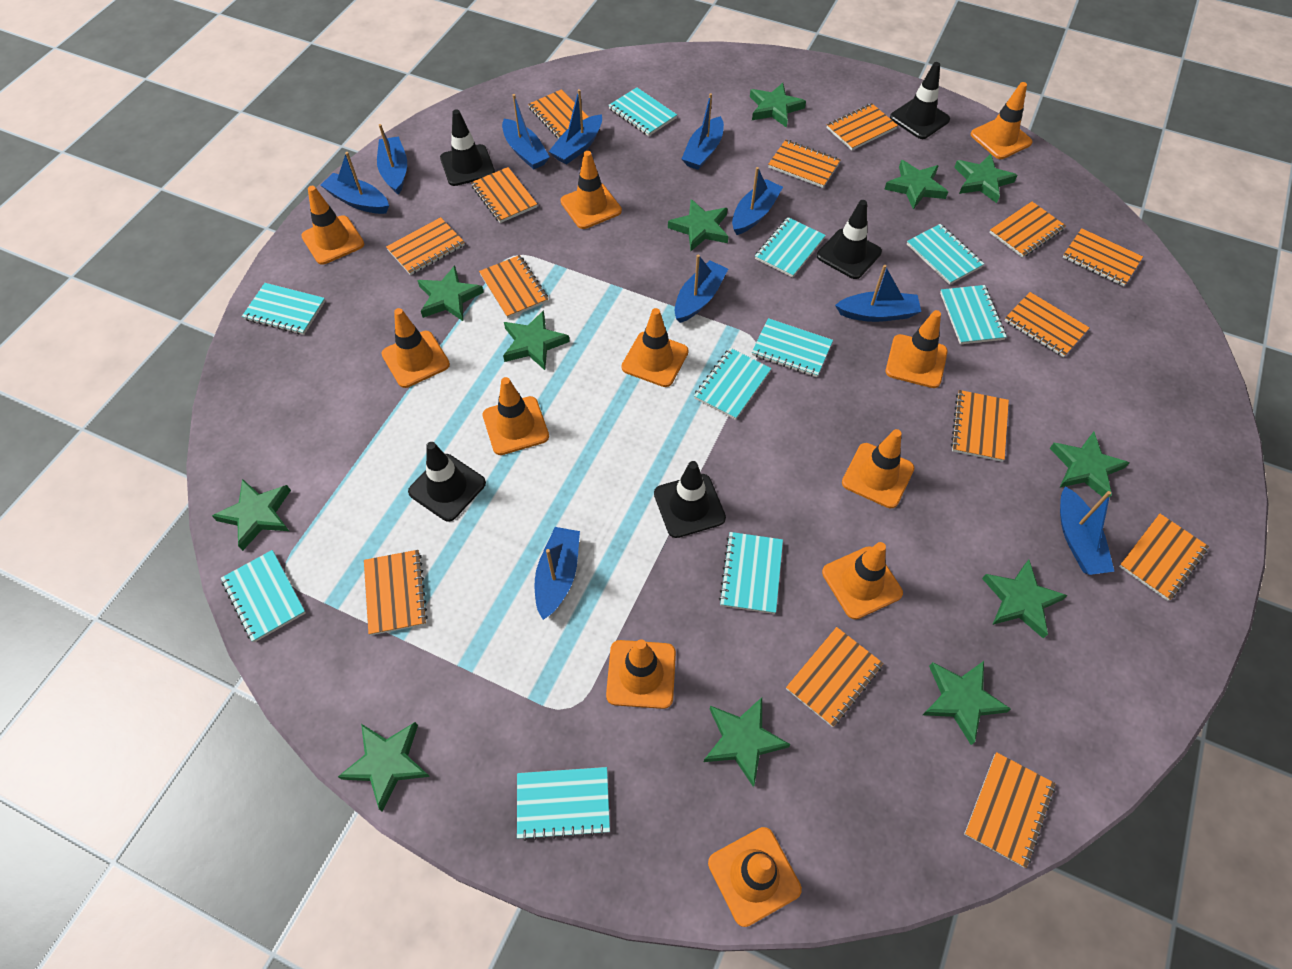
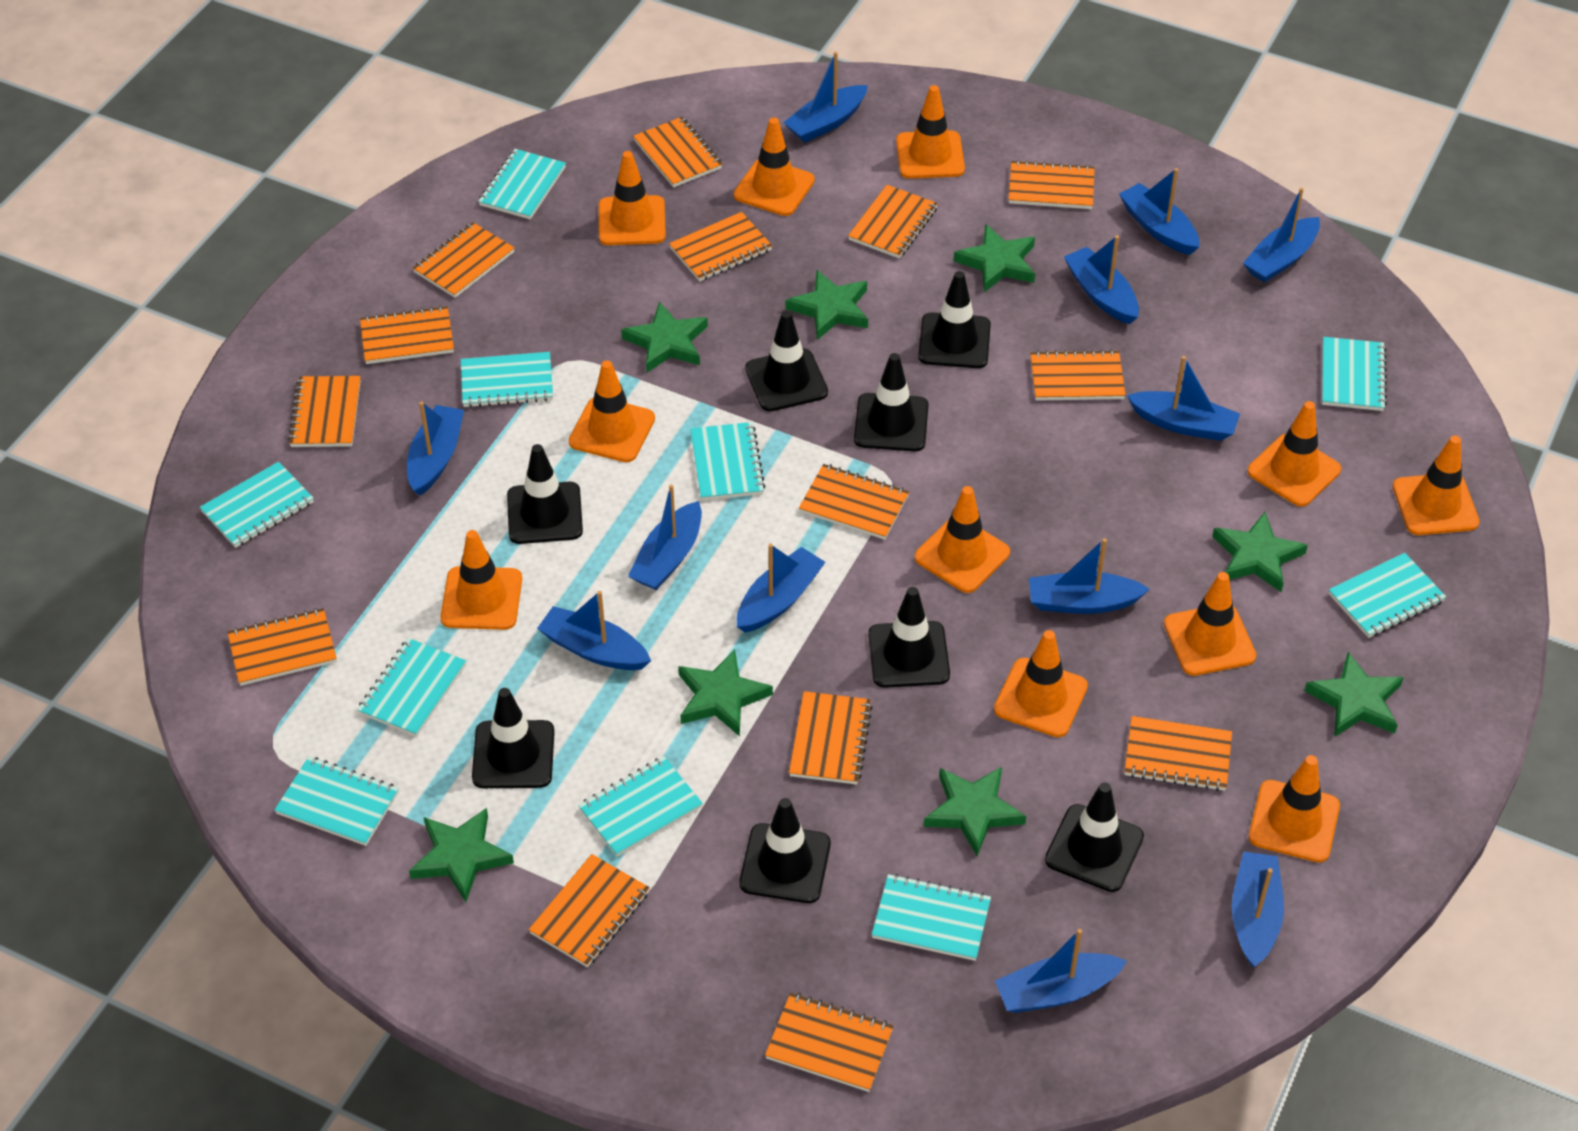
black traffic cone: [408,442,486,522] [440,109,495,186] [654,461,726,538] [817,200,882,279] [890,62,950,139] = 5 -> [472,688,555,788] [507,444,583,544] [740,798,831,903] [745,311,828,411] [854,353,929,451] [868,587,950,688] [918,271,991,368] [1045,782,1144,892] = 8
blue boat: [320,152,389,214] [377,124,407,195] [502,94,550,169] [535,527,580,620] [549,89,602,164] [675,254,728,323] [682,93,724,170] [732,167,783,235] [835,265,921,322] [1060,486,1115,575] = 10 -> [407,401,464,496] [537,591,651,670] [628,485,702,590] [737,544,825,633] [783,52,868,142] [995,929,1127,1013] [1029,538,1150,614] [1064,235,1139,324] [1119,168,1199,255] [1127,356,1240,441] [1232,852,1284,967] [1243,187,1320,283] = 12
green star: [212,479,291,551] [338,722,430,811] [417,266,484,321] [503,310,570,370] [668,199,729,251] [704,697,790,787] [750,83,806,128] [884,160,948,209] [923,661,1011,745] [954,154,1018,203] [982,560,1067,639] [1050,432,1130,499] = 12 -> [409,808,514,902] [621,302,708,373] [678,649,773,736] [786,270,868,340] [924,767,1026,856] [954,224,1035,292] [1212,512,1308,592] [1305,652,1404,737] = 8

